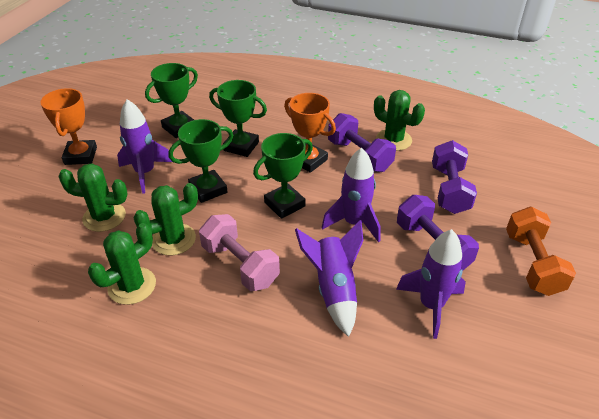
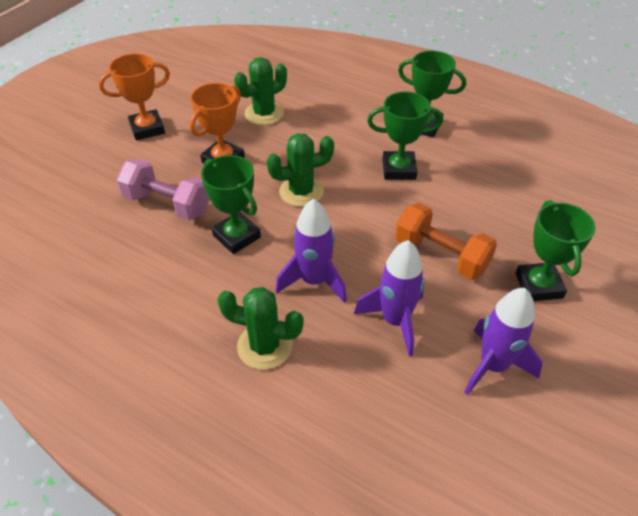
green cactus: [58,163,128,232] [88,223,156,305] [134,183,198,256] [374,90,425,151] = 4 -> [217,287,303,370] [234,57,287,125] [266,133,334,207] = 3
purple dumbbell: [328,113,396,172] [397,195,479,270] [432,140,477,214] = 3 -> none = 0
purple rocket: [117,99,172,194] [295,220,363,337] [322,148,381,242] [396,229,466,339] = 4 -> [275,199,347,303] [354,240,425,356] [464,288,542,395] = 3

